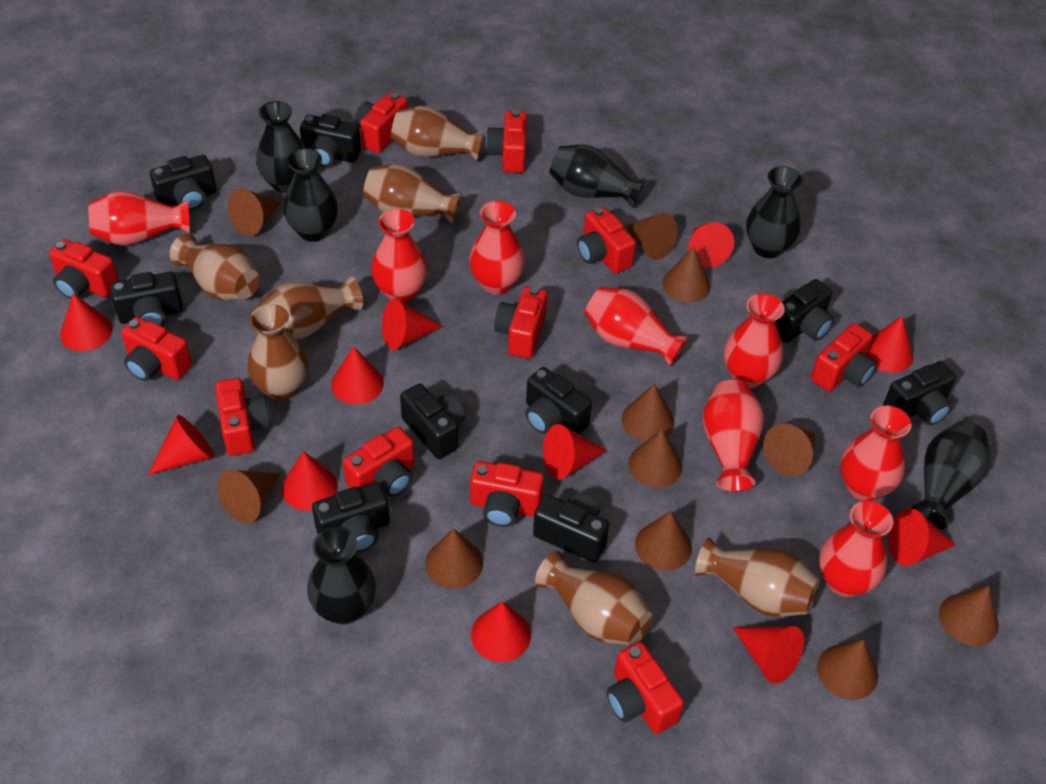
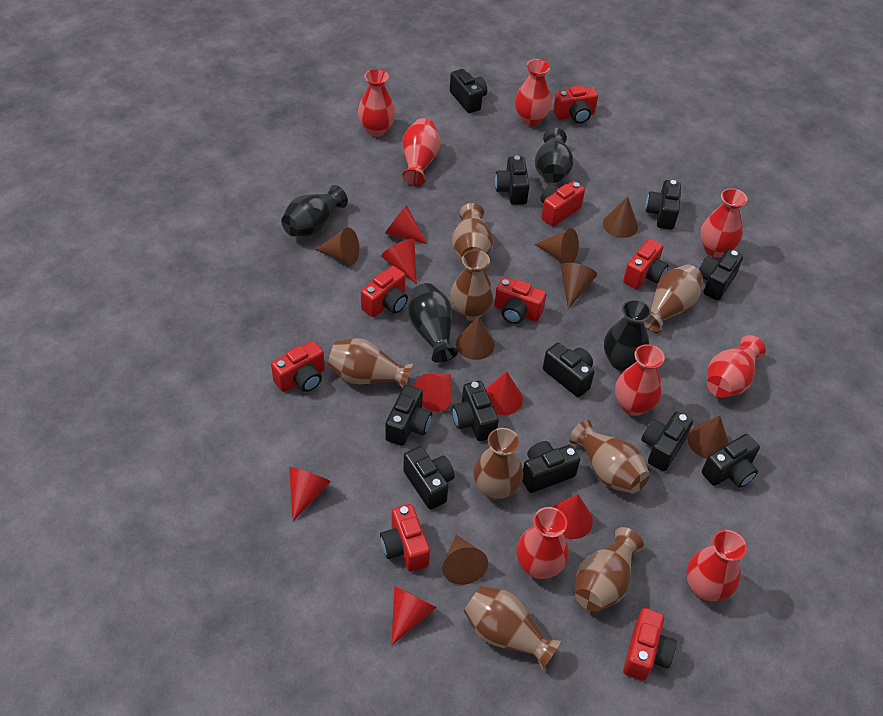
black camera: [110,272,183,326] [150,155,216,210] [300,114,361,167] [312,482,390,552] [400,383,465,459] [525,367,592,434] [533,492,609,563] [775,279,834,343] [883,361,956,425] = 9 -> [385,385,432,446] [403,446,455,510] [450,69,487,113] [452,381,499,441] [495,156,530,205] [522,441,580,493] [543,343,595,397] [641,412,693,471] [645,180,681,230] [699,249,743,301] [702,434,760,488] = 11
black vase: [256,101,305,193] [283,148,338,242] [307,527,376,625] [549,144,645,208] [746,166,803,258] [911,421,990,529] = 6 -> [281,185,348,237] [408,283,458,363] [535,128,574,183] [604,299,651,371] = 4
brown cone: [218,470,281,523] [228,189,282,236] [425,528,483,589] [622,384,674,442] [624,213,677,260] [628,429,683,488] [635,511,692,571] [662,247,711,303] [763,423,815,476] [817,639,878,700] [939,586,999,646] = 11 -> [315,227,359,265] [442,535,488,585] [456,316,495,360] [535,228,579,263] [561,263,597,309] [603,196,638,238] [687,415,729,459] = 7
brown vase: [170,234,260,301] [247,304,308,400] [257,277,363,339] [363,164,461,224] [391,106,484,161] [535,551,652,645] [695,537,820,617] = 7 -> [328,338,413,388] [450,250,494,321] [452,203,494,260] [464,586,561,670] [473,428,523,500] [569,420,650,493] [575,527,644,612] [644,265,703,333] = 8
red camera: [49,239,119,299] [121,317,192,381] [215,378,271,456] [343,427,415,497] [355,93,408,153] [470,461,544,527] [486,110,527,173] [494,286,547,359] [577,207,636,273] [606,642,684,734] [811,323,877,391] = 11 -> [271,341,325,392] [361,266,408,317] [380,504,430,572] [494,277,546,324] [541,181,585,227] [553,85,598,123] [623,238,668,289] [623,608,677,681] = 8
red cone: [60,293,113,351] [148,415,214,475] [282,451,338,511] [331,346,384,404] [382,299,443,350] [471,601,531,662] [543,424,607,479] [688,222,734,268] [733,626,804,684] [866,316,913,373] [888,508,956,566] = 11 -> [289,467,331,521] [381,239,417,284] [385,205,427,244] [392,586,437,645] [414,374,452,412] [486,371,523,415] [553,494,593,539] = 7

